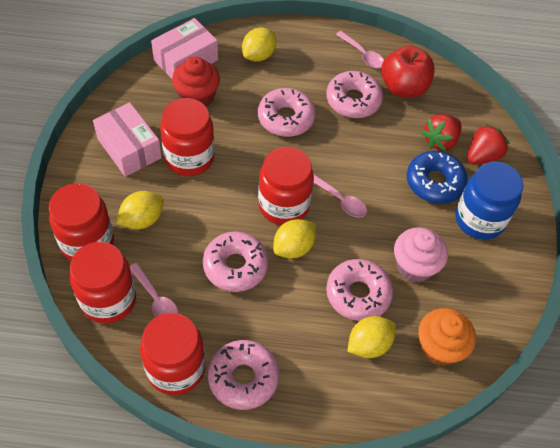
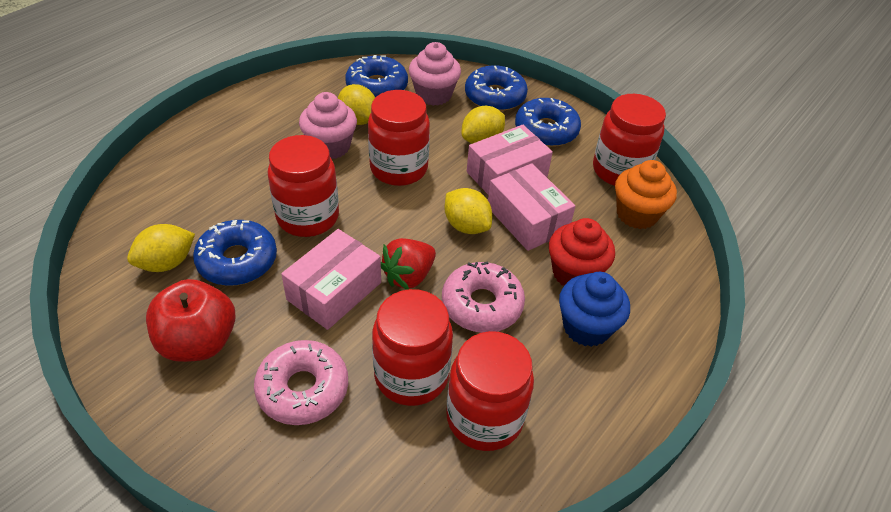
blue cupcake: none = 0 -> [559,272,630,347] = 1
blue donut: [407,151,468,204] = 1 -> [193,220,277,286] [345,55,408,98] [465,65,528,111] [515,98,581,147] = 4
blue jar: [455,162,523,240] = 1 -> none = 0
pink box: [93,102,162,177] [151,18,218,79] = 2 -> [281,229,381,330] [467,125,553,195] [488,163,576,251] = 3
pink cupcake: [394,227,448,282] = 1 -> [299,92,357,159] [409,42,461,106] = 2
pink donut: [203,231,269,292] [208,340,279,410] [258,88,316,137] [326,71,383,118] [326,259,393,321] = 5 -> [254,340,348,425] [442,261,525,333] = 2
pink spoon: [130,263,178,317] [313,174,367,217] [336,31,384,68] = 3 -> none = 0
red strawberry: [422,114,461,152] [467,124,510,165] = 2 -> [381,238,436,290] = 1

